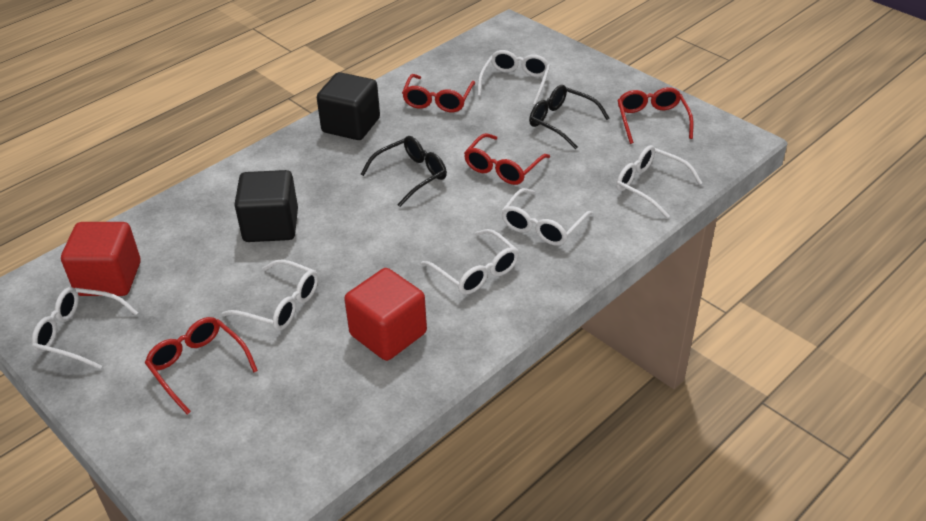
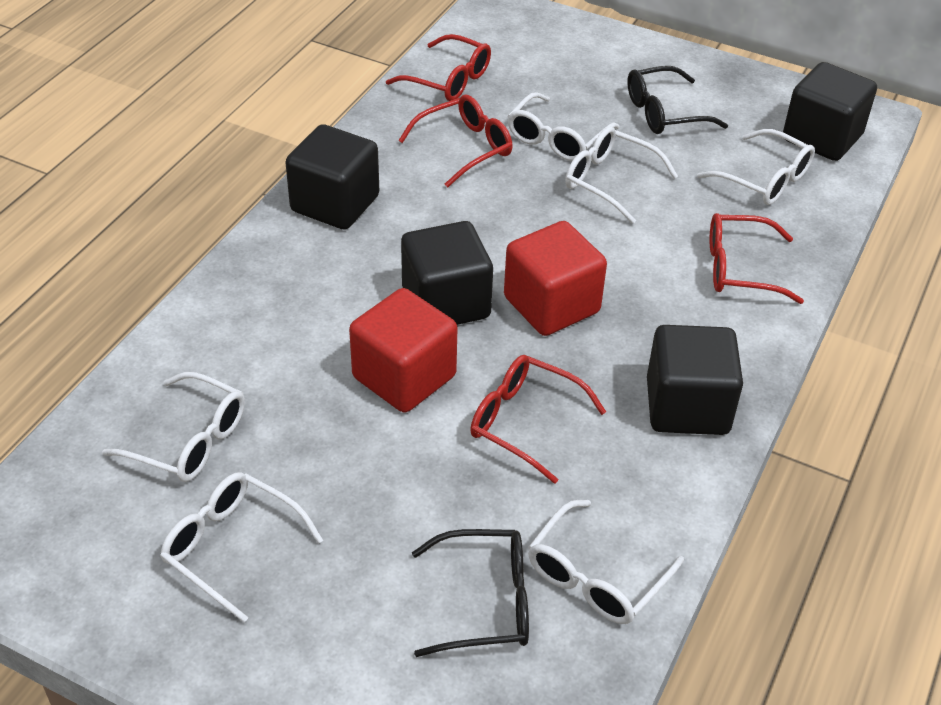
black cube: [234,170,298,242] [317,72,380,140] = 2 -> [285,124,379,230] [401,221,493,325] [647,325,743,435] [783,62,877,161] = 4

